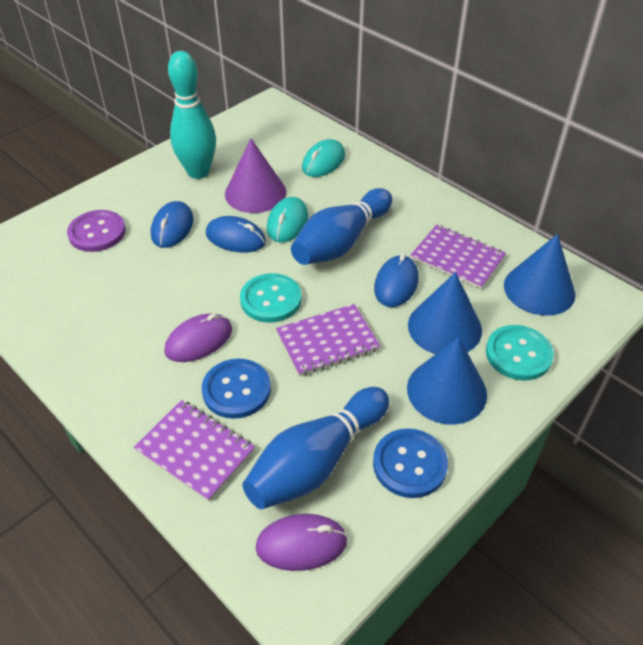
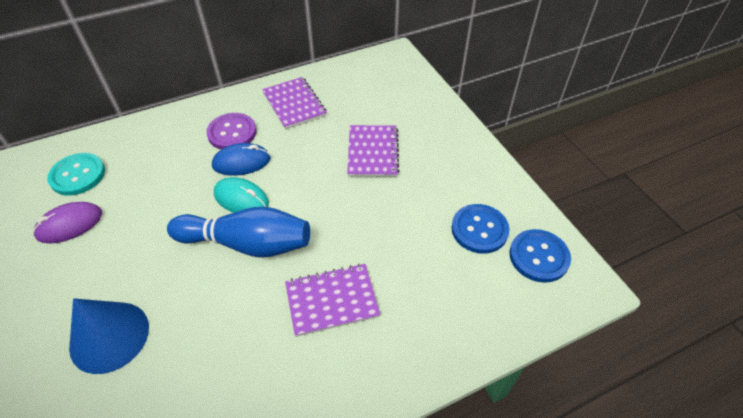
blue bowling pin: [243,387,389,509] [291,188,392,265] = 2 -> [167,207,310,258] = 1
blue cone: [407,337,487,425] [408,272,482,354] [504,234,575,316] = 3 -> [69,298,149,374] = 1
blue mouse: [151,201,194,248] [206,216,266,253] [374,253,418,307] = 3 -> [212,143,270,176] = 1
purple cone: [225,139,286,213] = 1 -> none = 0
purple mouse: [164,313,232,362] [256,514,348,571] = 2 -> [33,202,102,244] = 1
turquoise bowling pin: [168,51,216,179] = 1 -> none = 0
turquoise button: [240,273,302,323] [486,325,554,380] = 2 -> [47,153,105,196] = 1
turquoise mouse: [267,197,308,243] [302,139,345,177] = 2 -> [214,177,269,213] = 1

